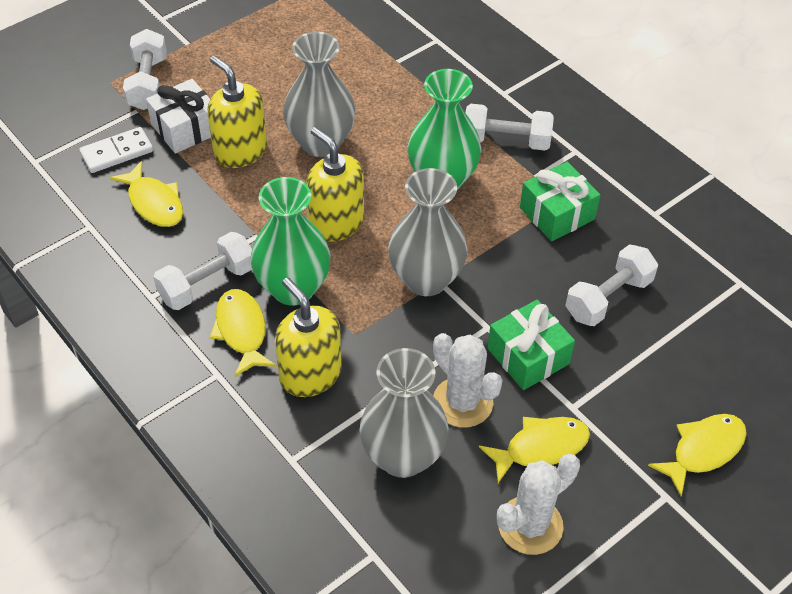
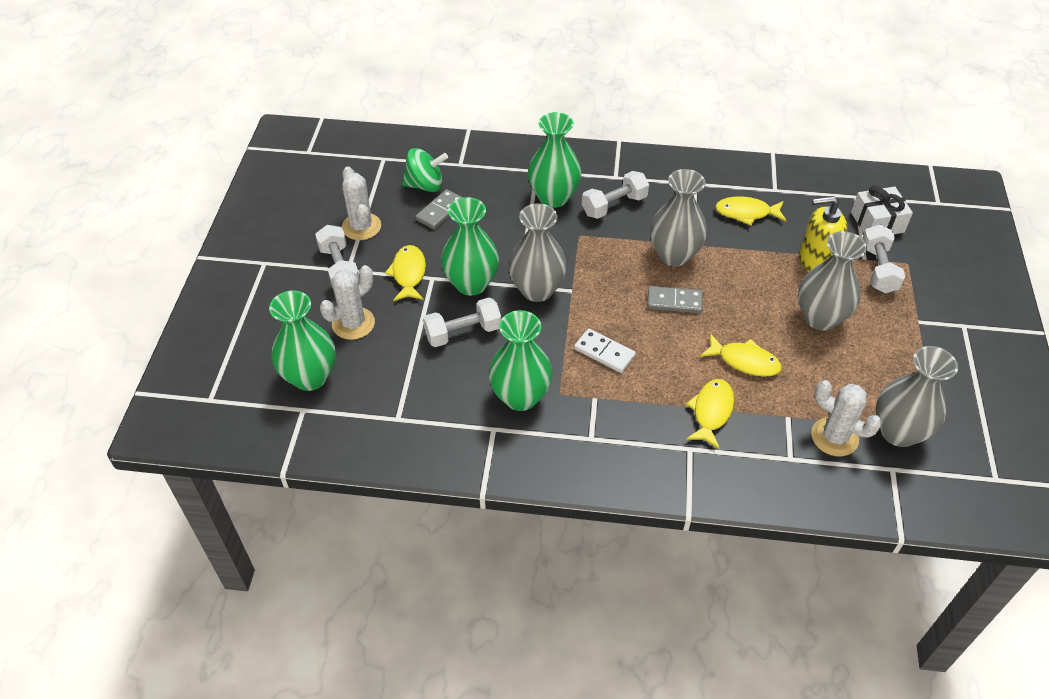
green gift: [487,300,575,390] [520,162,600,241] = 2 -> none = 0
green spinning top: none = 0 -> [402,148,448,192] = 1
green vase: [251,177,331,305] [408,69,481,190] = 2 -> [269,290,336,391] [441,197,499,296] [489,310,553,411] [528,112,582,208] = 4
grey domino: none = 0 -> [415,189,463,229] [647,286,703,313] = 2
grey vase: [283,32,355,157] [360,348,448,478] [388,168,468,296] = 3 -> [508,203,567,302] [650,169,707,266] [798,231,867,330] [876,346,958,447] = 4
white cactus: [433,333,503,428] [497,454,580,555] = 2 -> [320,265,375,340] [342,166,381,240] [811,380,882,456] = 3
yellow soap dispenser: [207,55,267,168] [275,277,342,397] [306,127,364,242] = 3 -> [799,196,848,272] = 1

